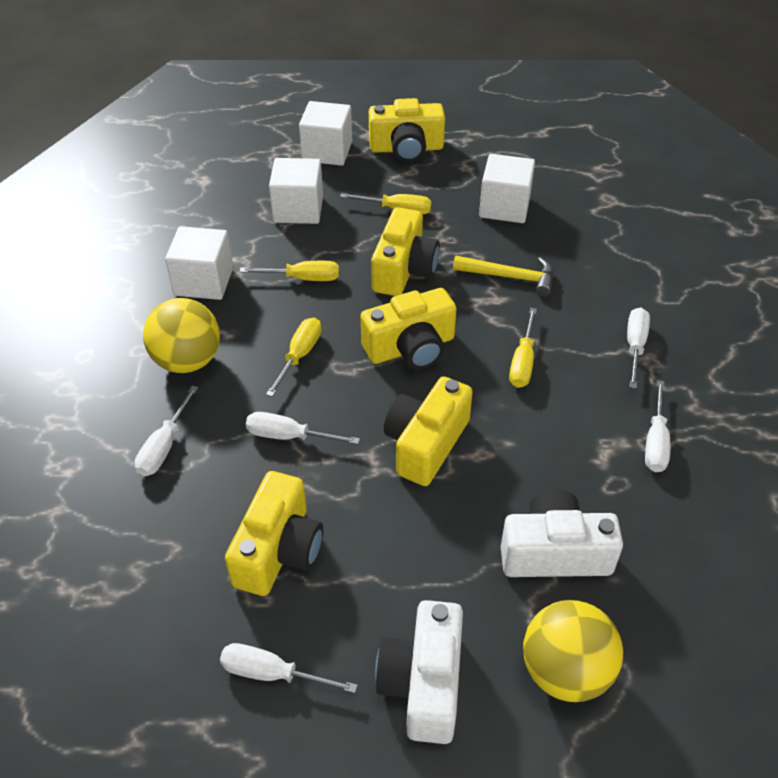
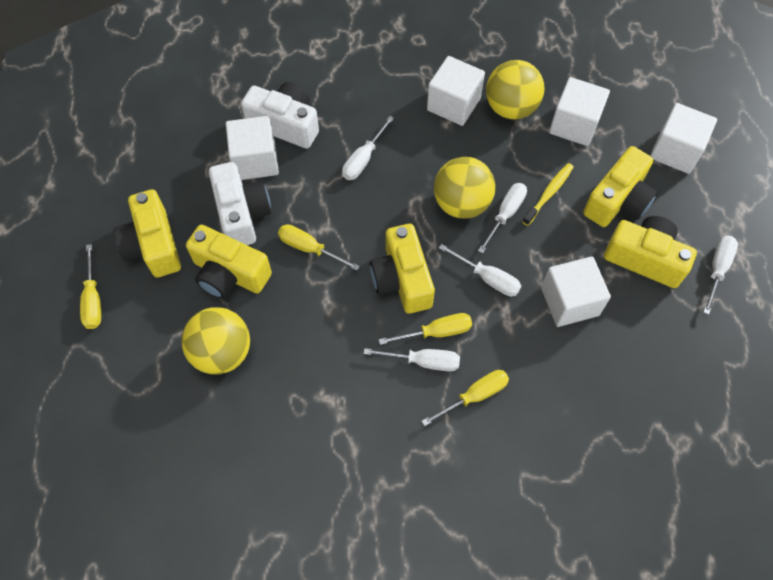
white cube: [165,226,233,300] [269,158,323,224] [299,101,352,166] [479,154,535,223] = 4 -> [226,116,279,180] [427,56,485,126] [541,256,611,327] [549,77,610,146] [650,103,717,174] = 5
yellow ball: [143,298,220,373] [523,600,623,702] = 2 -> [181,307,250,375] [434,157,495,219] [486,60,544,119] = 3
yellow hammer: [453,256,553,297] = 1 -> none = 0
yellow toothbrush: none = 0 -> [522,163,574,226] = 1

